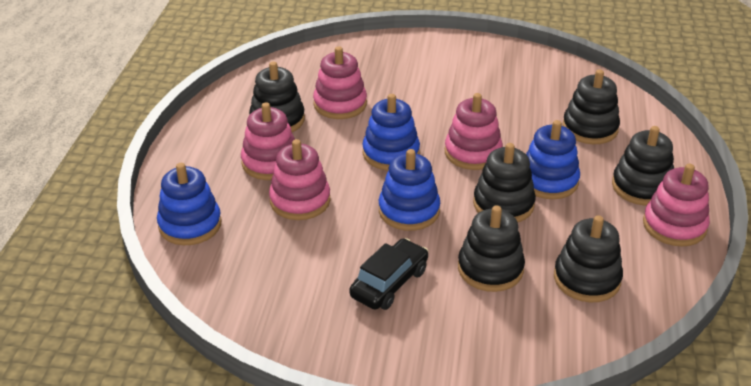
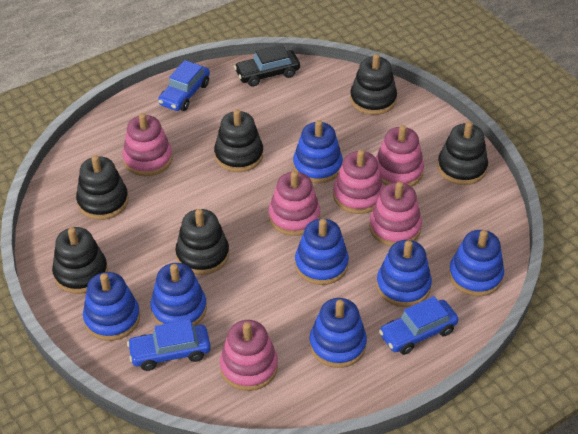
blue car: none = 0 -> [127,319,211,371] [158,60,210,111] [379,296,458,355] = 3
blue stacking toy: [157,163,222,245] [362,94,420,170] [379,149,440,231] [526,120,580,199] = 4 -> [83,272,140,341] [150,263,207,326] [293,120,343,184] [295,219,349,285] [310,298,367,368] [377,240,432,307] [449,230,504,297] = 7
pink stacking toy: [241,102,295,180] [269,139,331,220] [313,46,367,119] [445,93,503,170] [643,164,710,246] = 5 -> [122,113,173,176] [220,320,278,391] [269,171,320,236] [333,150,384,214] [369,182,422,246] [376,125,424,187] = 6

